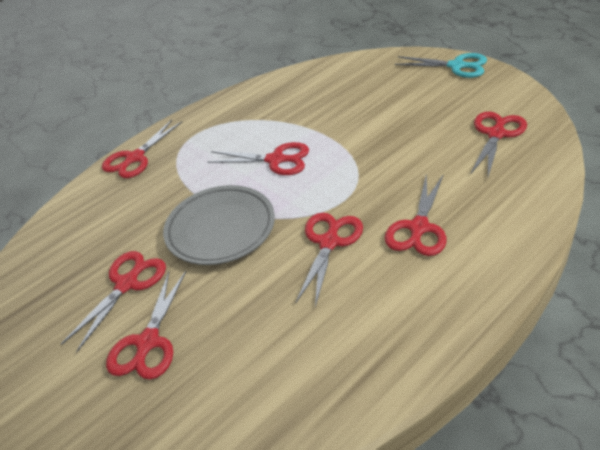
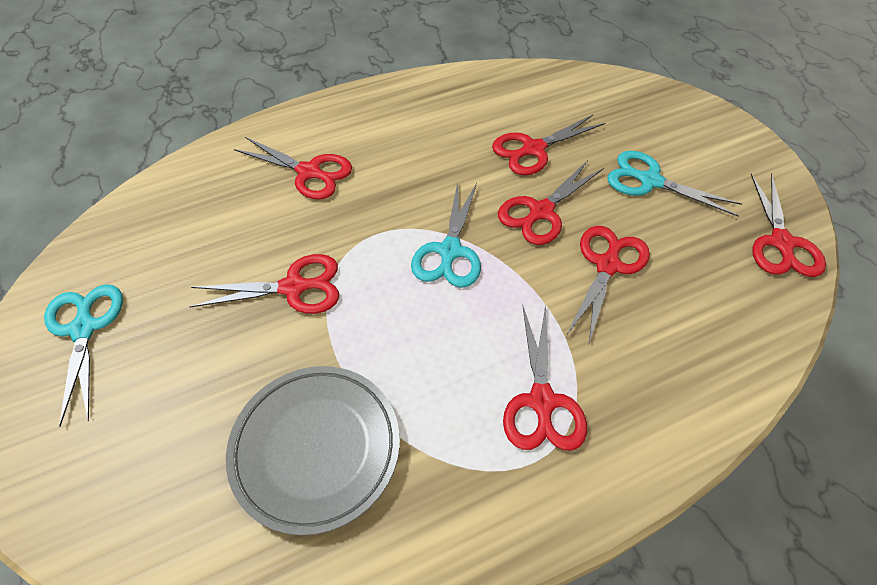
turquoise scissors: [395,53,487,78] = 1 -> [44,284,123,427] [411,182,481,288] [607,151,742,217] = 3

